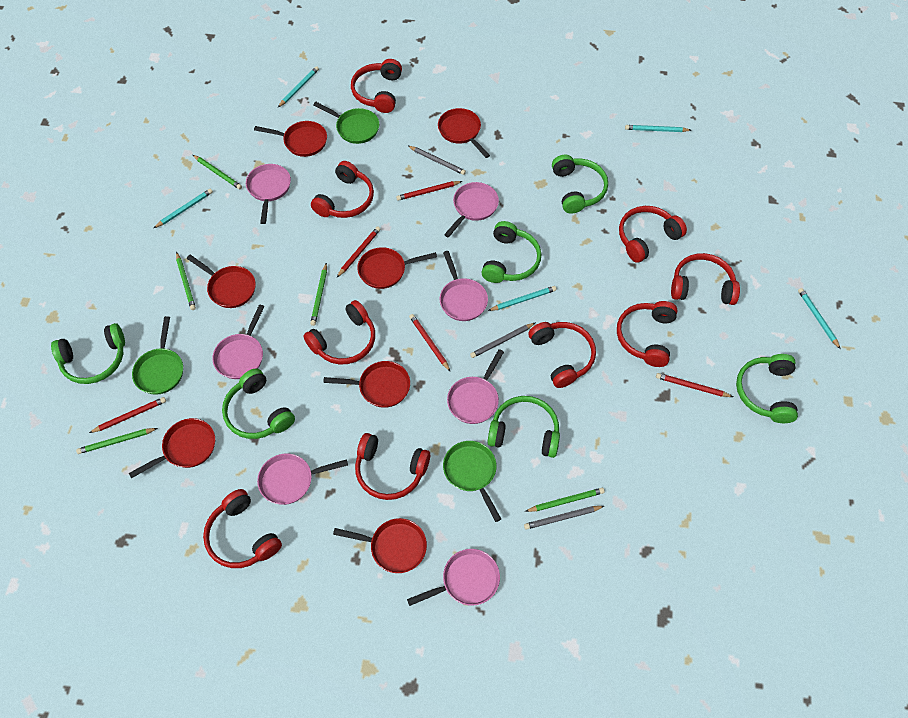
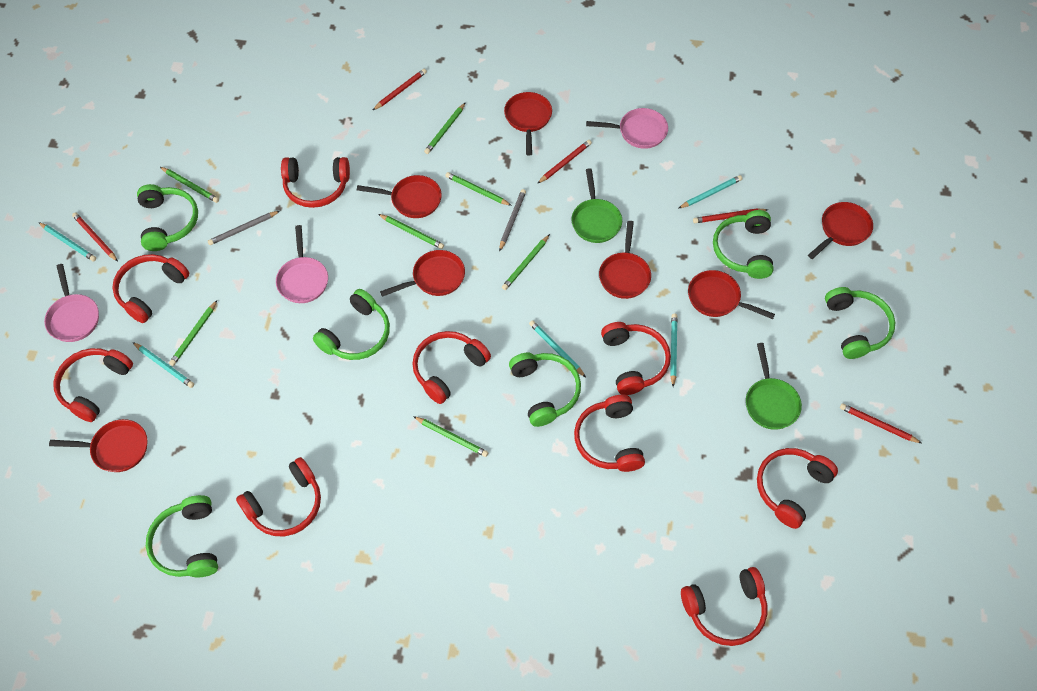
green pan: [132,316,183,395] [313,102,379,144] [443,441,501,522] = 3 -> [571,168,622,243] [746,343,802,430] = 2
green pencil: [76,428,158,454] [176,252,196,310] [193,155,242,189] [310,263,327,326] [525,488,605,512] = 5 -> [160,167,219,203] [169,300,217,366] [378,214,444,249] [413,416,488,457] [424,102,466,154] [446,172,512,206] [502,234,550,290] = 7
grey pencil: [408,146,466,175] [470,323,535,358] [524,506,604,530] = 3 -> [208,211,280,245] [499,189,526,252] = 2
pink pan: [212,304,265,379] [246,164,291,224] [257,453,348,505] [407,549,500,606] [440,251,488,321] [444,182,499,238] [447,349,504,424] = 7 -> [44,264,99,342] [276,225,328,303] [586,108,668,149] = 3

